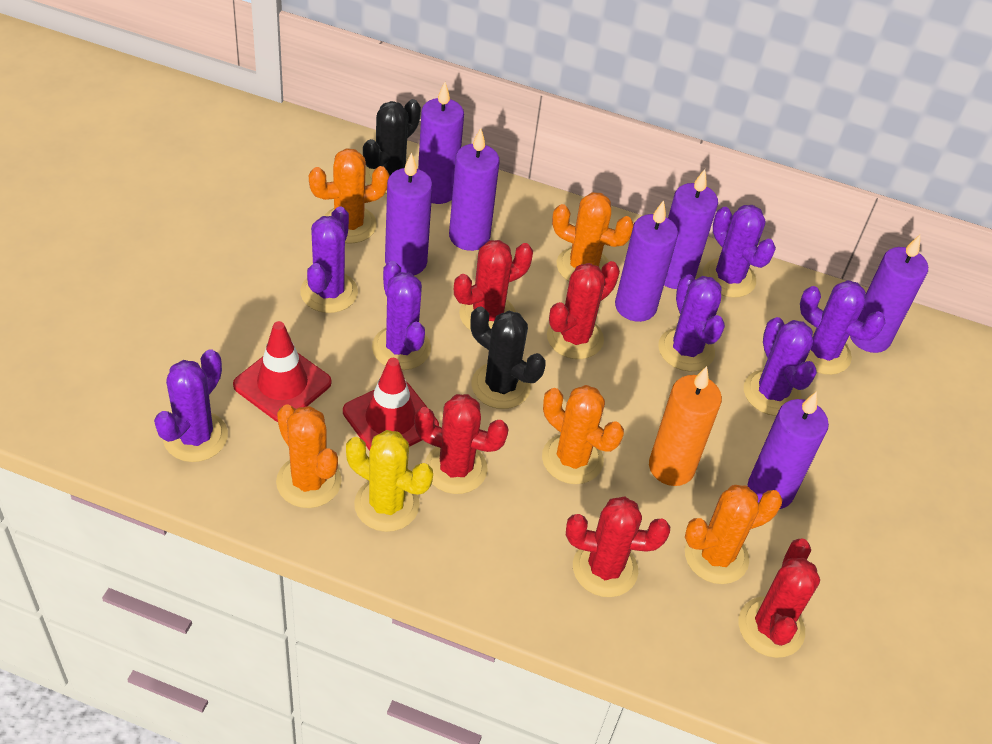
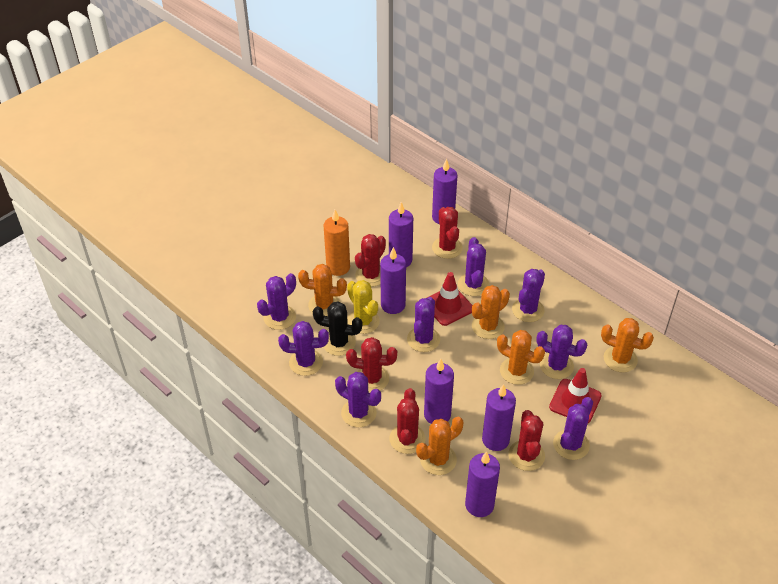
black cactus: [363,99,421,194] [470,306,546,409] = 2 -> [313,301,362,356] = 1
purple cactus: [154,349,228,462] [300,206,358,313] [372,261,431,370] [658,274,725,371] [703,205,776,298] [744,317,817,416] [800,280,886,375] = 7 -> [257,273,296,330] [278,321,329,376] [335,372,381,427] [407,297,440,352] [458,237,490,296] [512,269,545,322] [536,325,588,379] [553,397,593,460] = 8
purple candle: [385,152,433,275] [418,82,464,204] [449,128,500,251] [615,200,678,322] [664,169,718,289] [748,391,829,509] [850,235,928,353] = 7 -> [380,247,406,314] [389,202,413,267] [424,359,454,424] [432,159,457,224] [465,451,500,517] [482,384,516,451] = 6

